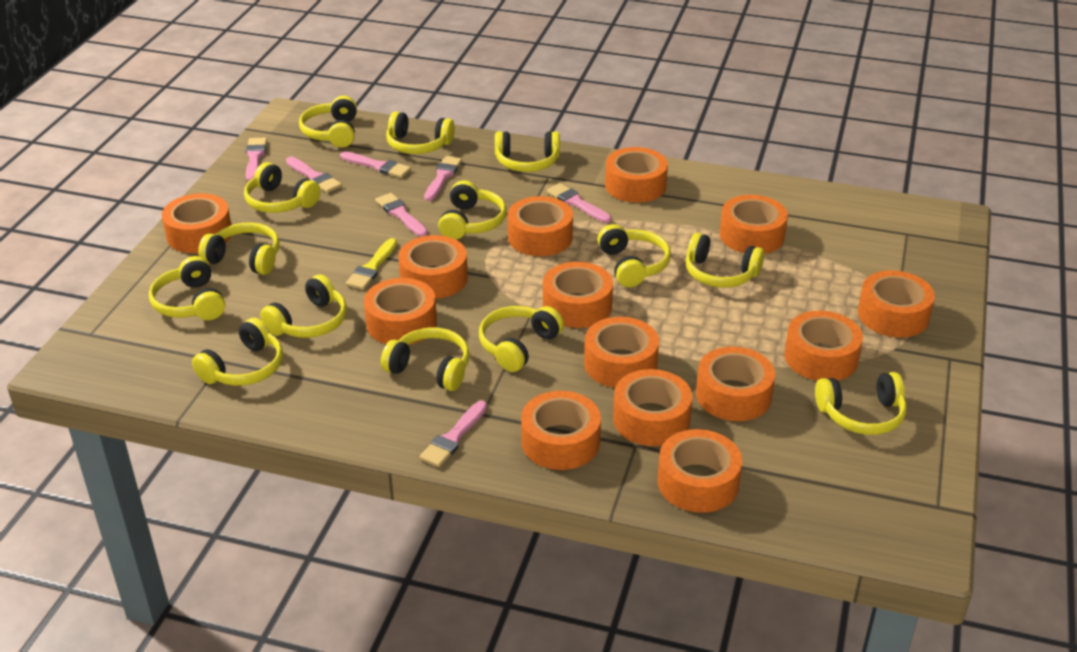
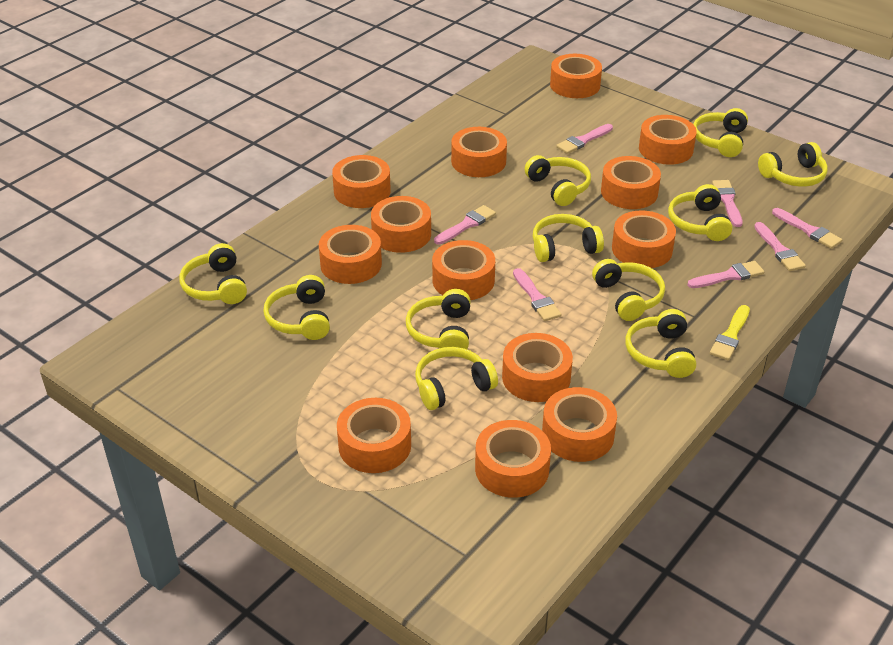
orange tape: [162,193,231,253] [364,278,437,345] [398,235,468,299] [508,196,573,256] [521,391,601,470] [543,262,613,328] [584,317,659,388] [605,147,668,203] [613,369,692,446] [657,429,742,513] [696,346,775,421] [720,195,788,254] [784,311,863,381] [858,270,935,338] = 14 -> [319,225,382,284] [332,155,391,208] [337,398,411,473] [371,196,431,253] [432,240,495,300] [451,127,507,177] [475,420,551,498] [502,333,573,402] [542,387,617,462] [550,54,602,98] [601,156,661,209] [612,210,676,268] [639,115,697,165] = 13
yellow headphones: [149,256,225,320] [192,318,283,386] [198,222,280,275] [244,162,321,213] [260,275,347,338] [299,96,357,147] [381,327,470,391] [386,111,455,154] [438,180,506,240] [479,306,564,372] [495,131,560,172] [597,224,671,287] [686,233,764,288] [815,372,907,435] = 14 -> [179,243,247,304] [263,275,330,340] [406,289,471,349] [415,347,498,410] [525,155,591,206] [533,214,604,262] [592,259,665,321] [625,309,696,378] [668,184,732,241] [693,108,748,157] [758,142,828,187] = 11

